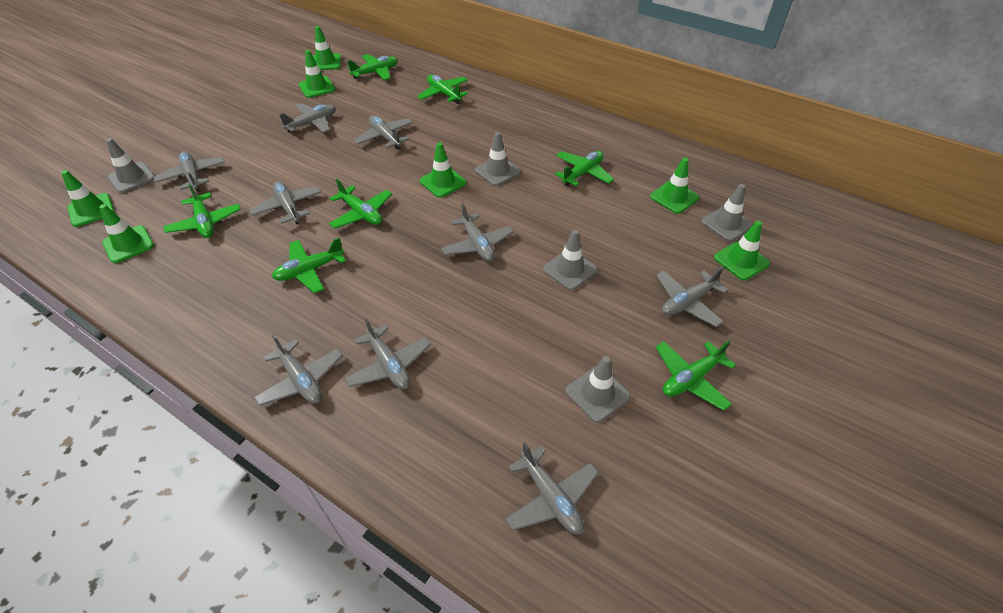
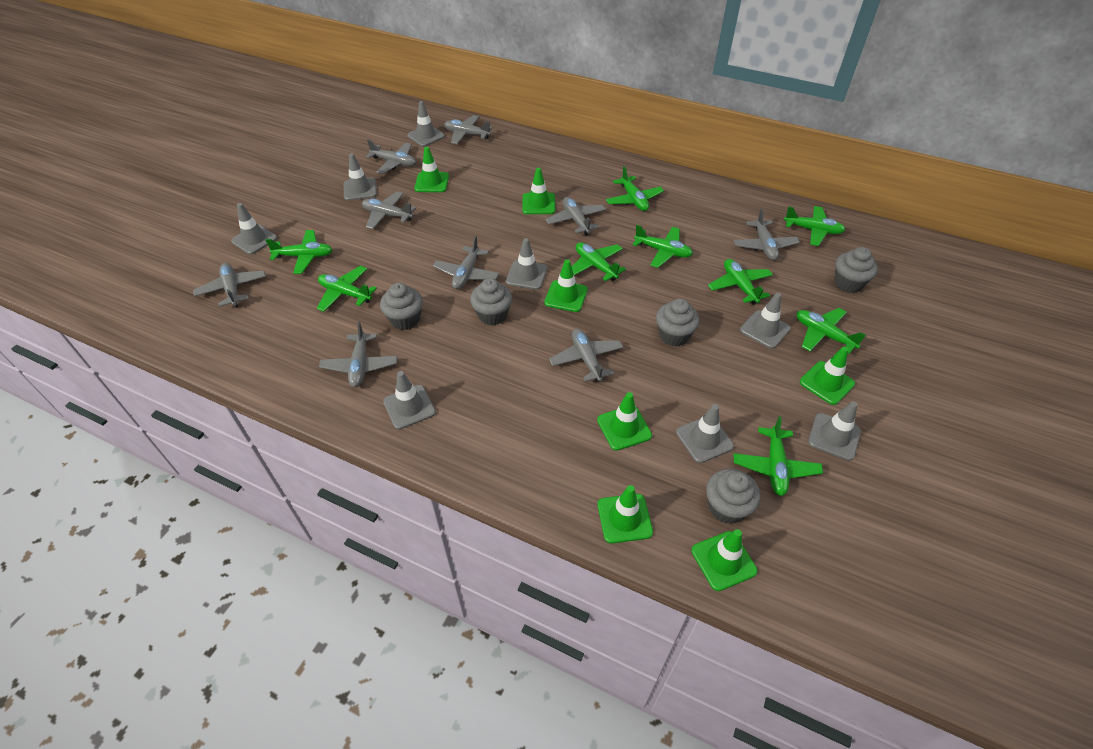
green plane: [163,183,241,238] [272,237,346,293] [329,179,392,229] [347,54,397,80] [417,75,468,104] [555,151,614,186] [656,340,736,411] = 7 -> [265,230,333,274] [317,266,377,312] [572,242,626,281] [606,166,664,211] [633,225,693,268] [708,259,773,305] [734,416,823,496] [784,206,845,246] [797,308,866,354] = 9
grey cupcake: none = 0 -> [380,283,423,330] [470,278,512,326] [656,299,700,346] [706,469,761,524] [834,247,878,293] = 5
grey traffic cone: [106,138,154,193] [475,132,521,186] [543,230,598,290] [566,356,631,423] [701,184,753,242] = 5 -> [231,203,277,255] [344,153,377,201] [383,371,436,429] [407,101,445,147] [506,238,548,290] [676,404,734,463] [740,293,791,349] [808,401,861,461] = 8

